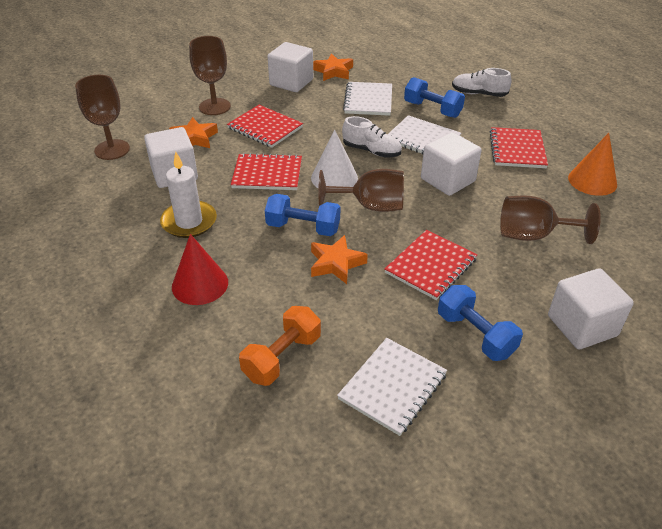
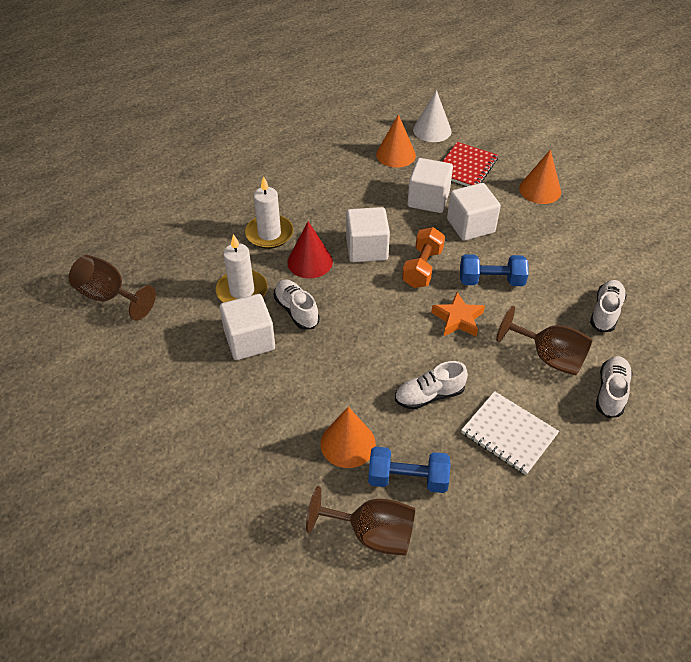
blue dumbbell: [265,194,340,236] [404,77,465,118] [438,285,523,361] = 3 -> [368,446,451,493] [460,254,529,286] = 2
brown goblet: [75,75,130,160] [189,36,231,115] [318,169,404,212] [500,195,601,244] = 4 -> [69,255,156,320] [306,486,415,556] [496,306,593,375] = 3
orange cone: [568,133,617,196] = 1 -> [321,407,376,468] [376,114,416,168] [519,149,561,204] = 3
orange star: [169,117,218,148] [311,235,368,284] [313,53,353,81] = 3 -> [431,292,485,337] = 1
red notebook: [227,105,303,148] [231,153,302,190] [385,230,477,300] [490,127,548,168] = 4 -> [442,142,498,186] = 1
white candle: [160,152,217,238] = 1 -> [216,234,268,303] [245,176,293,249] = 2
white notebook: [337,338,447,436] [343,82,392,116] [388,115,461,154] = 3 -> [461,391,559,475] = 1
white shoe: [342,116,402,157] [452,68,512,97] = 2 -> [274,279,320,330] [395,361,468,410] [590,280,627,332] [596,356,633,418] = 4

